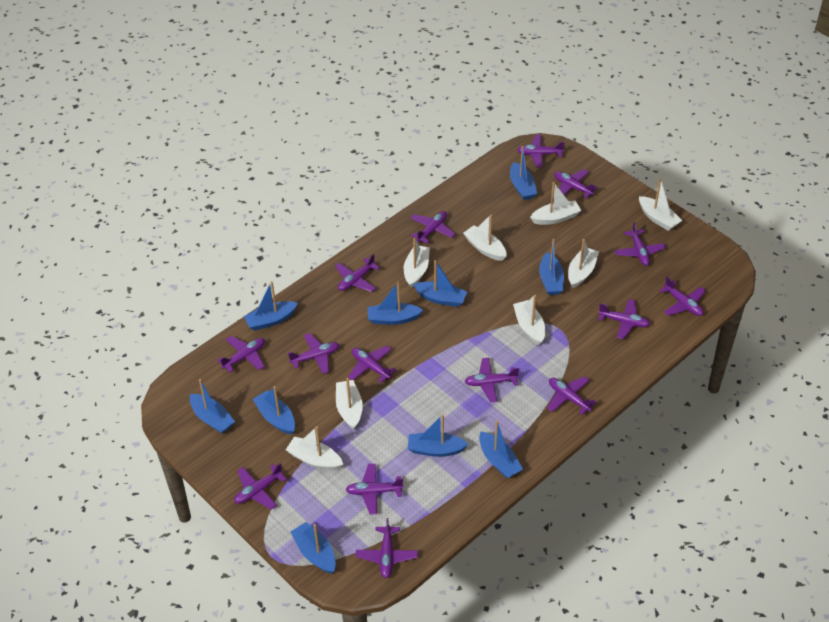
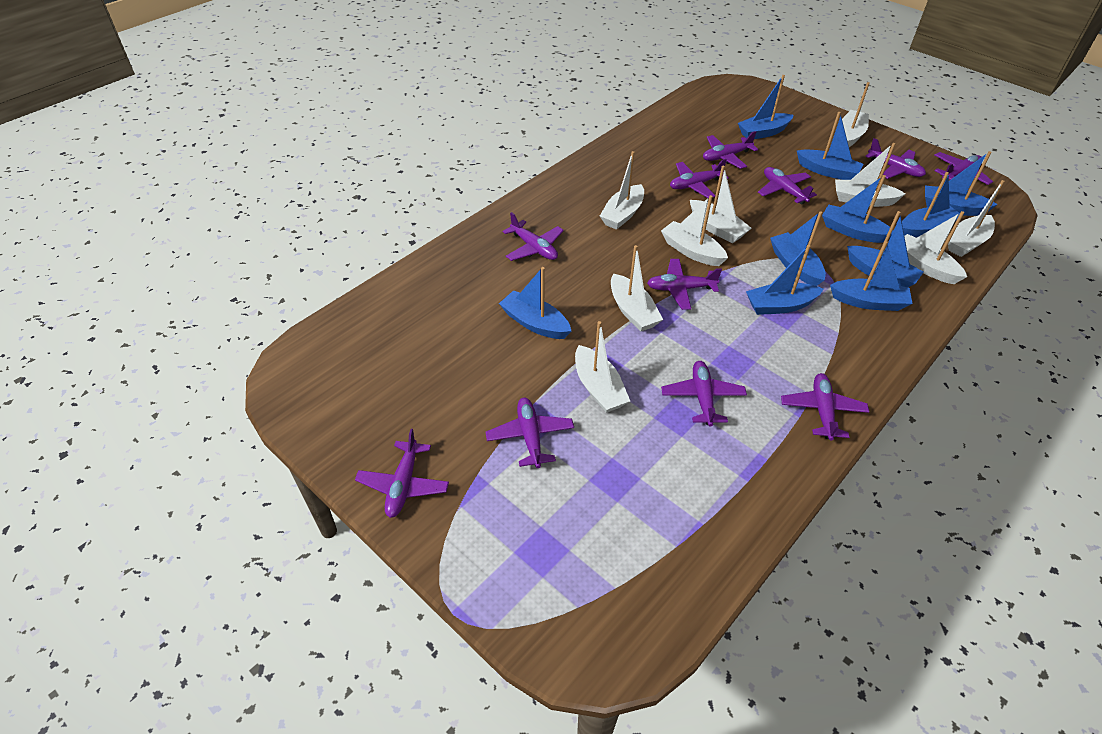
purple plane: [217,336,265,373] [234,463,287,509] [288,333,339,374] [335,254,380,292] [345,464,404,515] [348,346,396,383] [356,518,418,578] [411,211,455,244] [464,358,519,402] [517,135,564,167] [547,376,597,415] [555,169,598,198] [598,299,650,339] [615,222,666,266] [659,277,706,316] = 15 -> [355,429,449,518] [486,398,574,468] [503,212,564,261] [647,259,722,310] [661,361,747,427] [670,159,729,199] [703,131,758,169] [758,167,817,204] [781,373,869,441] [866,138,926,179] [935,152,993,185] = 11
white boat: [286,426,343,470] [336,378,363,430] [404,238,430,288] [463,214,506,261] [513,295,545,345] [530,182,581,225] [568,239,599,288] [639,178,682,231] = 8 -> [575,321,630,413] [600,151,644,230] [611,245,663,332] [661,195,728,266] [690,166,751,243] [835,143,905,207] [842,82,870,147] [905,211,967,284] [948,180,1005,257] = 9

